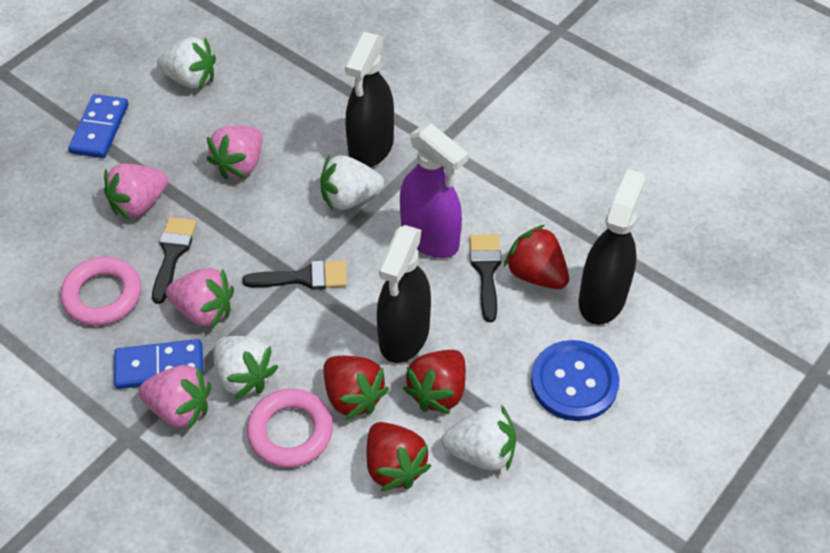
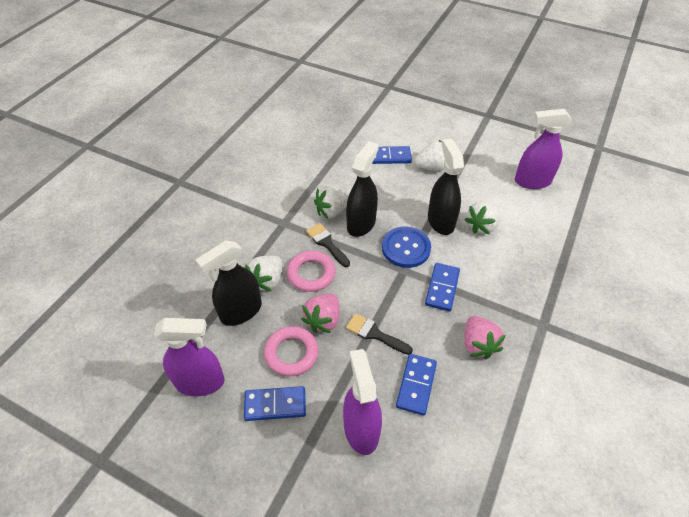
black brush: [152,217,197,304] [242,260,347,290] [470,234,502,322] = 3 -> [306,223,350,267] [346,313,413,355] = 2
blue domino: [68,94,128,158] [114,339,203,389] = 2 -> [244,386,306,421] [372,146,412,164] [396,354,437,416] [425,263,460,311] = 4
pink strawberry: [104,164,168,220] [139,365,211,430] [166,268,234,328] [207,126,262,179] = 4 -> [301,294,339,333] [464,316,506,360] = 2
purple spray bottle: [400,123,469,258] = 1 -> [154,318,225,396] [343,349,382,455] [515,109,572,189] = 3
red strawberry: [323,356,389,420] [367,422,431,491] [403,350,466,414] [504,225,569,289] = 4 -> none = 0

